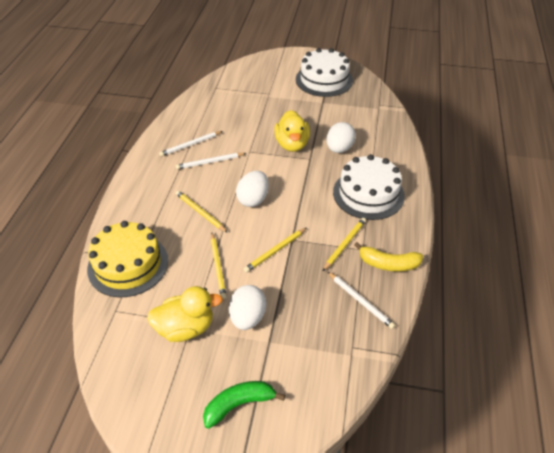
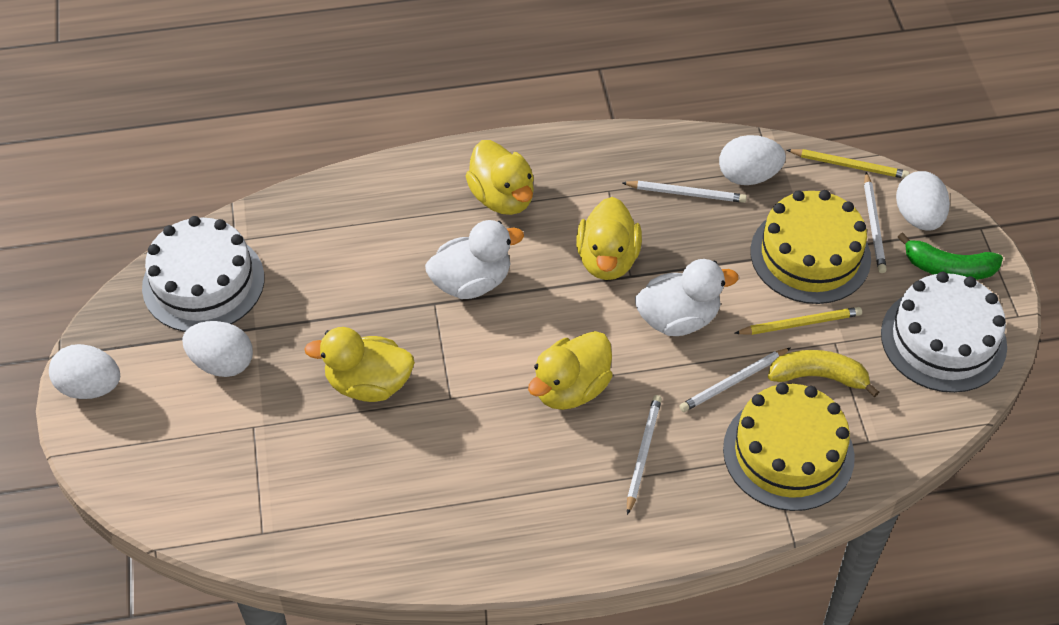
white duck: none = 0 -> [425,220,524,299] [635,259,739,336] = 2
white egg: [229,285,266,330] [236,171,269,207] [326,122,356,153] = 3 -> [49,344,120,399] [182,321,253,377] [719,135,786,185] [896,171,950,231] = 4
white pencil: [159,131,223,156] [176,153,246,169] [327,271,395,329] = 3 -> [622,181,747,203] [627,395,662,515] [679,348,790,412] [864,172,887,273] = 4
yellow cake: [87,221,168,297] = 1 -> [723,383,855,511] [751,190,871,304] = 2
yellow duck: [147,286,223,342] [275,110,310,152] = 2 -> [304,327,415,402] [466,140,534,215] [528,331,613,410] [576,197,642,280] = 4
yellow pencil: [176,191,228,233] [211,233,227,299] [244,228,306,273] [323,218,366,271] = 4 -> [734,307,862,335] [787,149,910,178] = 2

